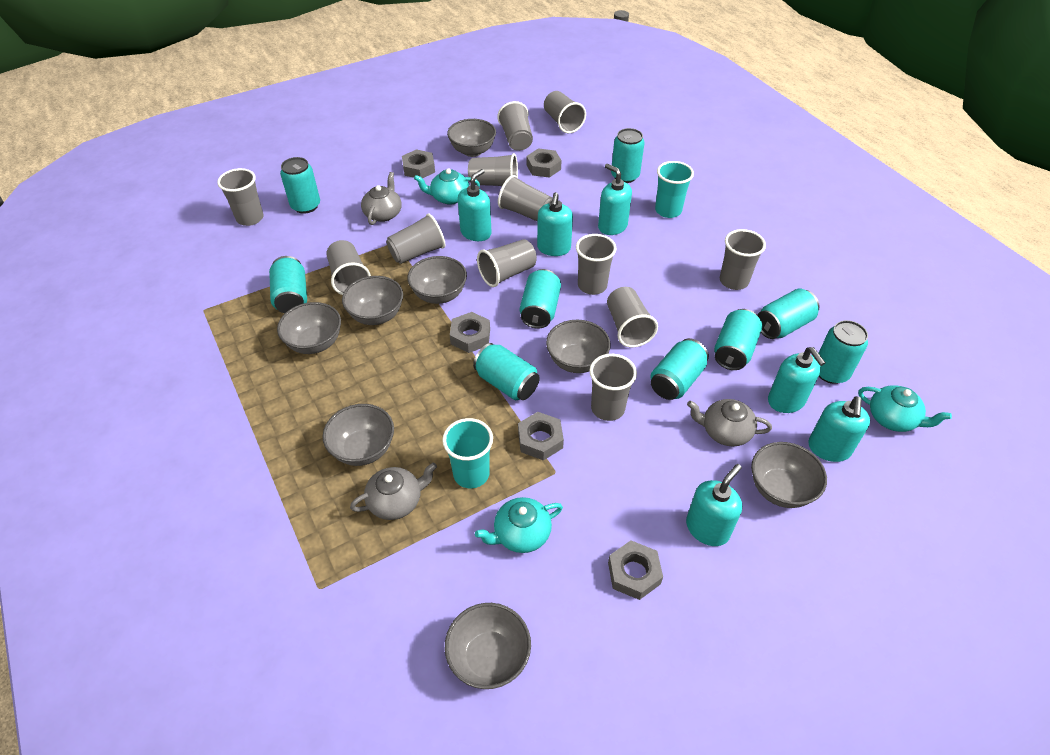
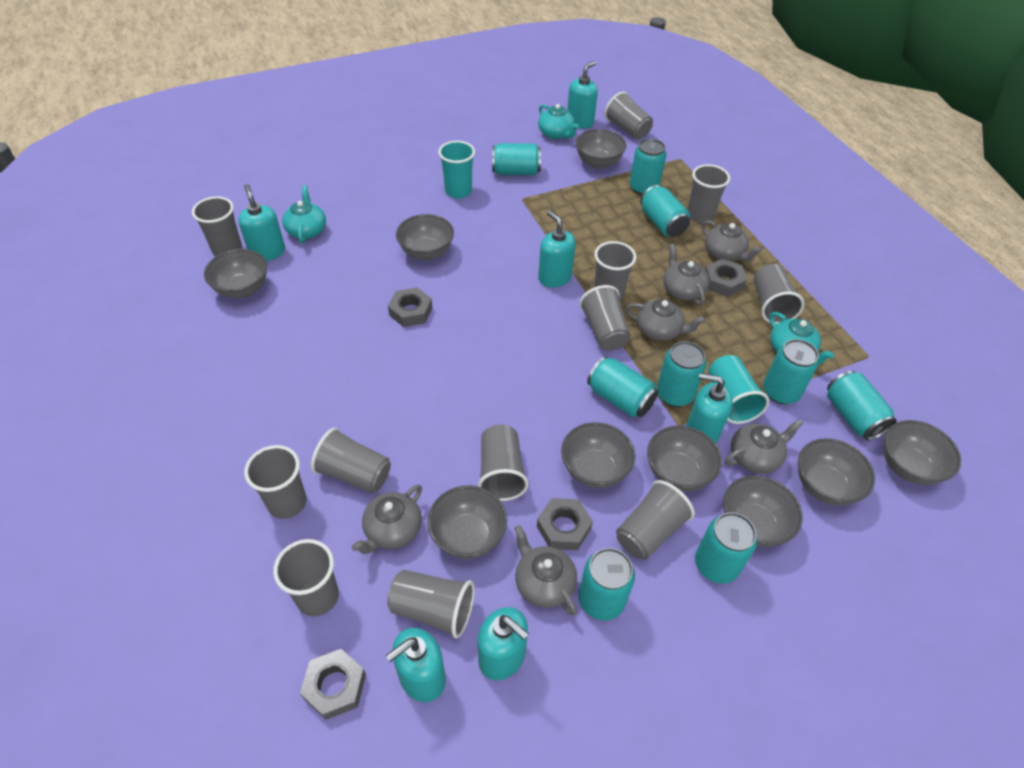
grey bowl: [277,302,341,354] [322,404,394,466] [342,276,403,325] [407,256,467,304] [445,603,531,689] [447,119,496,157] [546,320,611,373] [751,442,827,508] = 8 -> [204,249,267,298] [396,214,454,260] [428,485,507,559] [561,422,636,488] [576,129,626,169] [647,426,722,492] [723,475,803,547] [798,438,875,506] [883,420,961,485] = 9
grey nut: [402,149,435,178] [450,312,490,353] [518,412,564,461] [527,148,562,178] [608,541,663,600] = 5 -> [300,649,366,720] [388,287,432,327] [537,498,593,550] [705,259,747,297] = 4
grey teapot: [350,463,437,520] [361,172,402,225] [687,399,772,446] = 3 -> [351,485,422,554] [514,525,577,615] [626,299,705,341] [663,244,709,305] [702,220,762,261] [725,419,804,474] = 6

